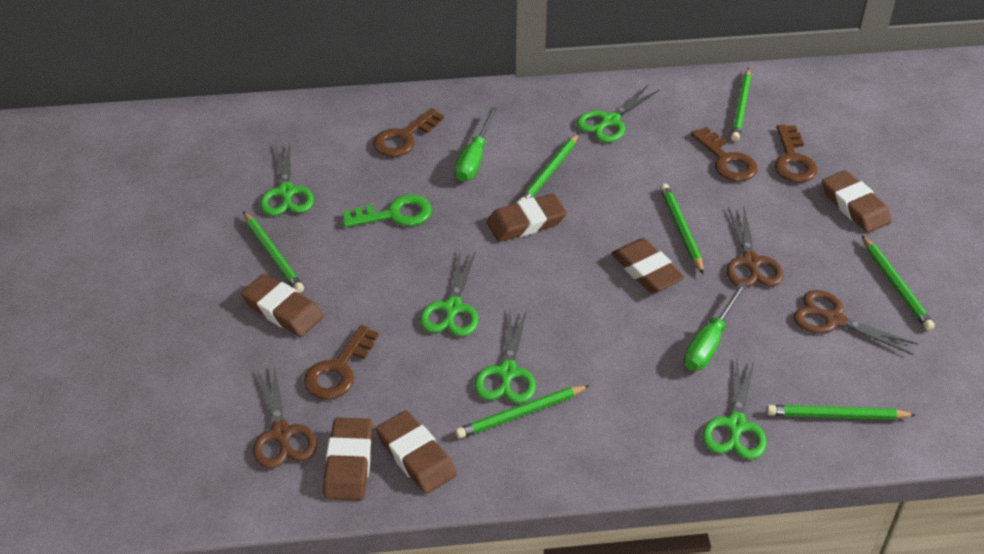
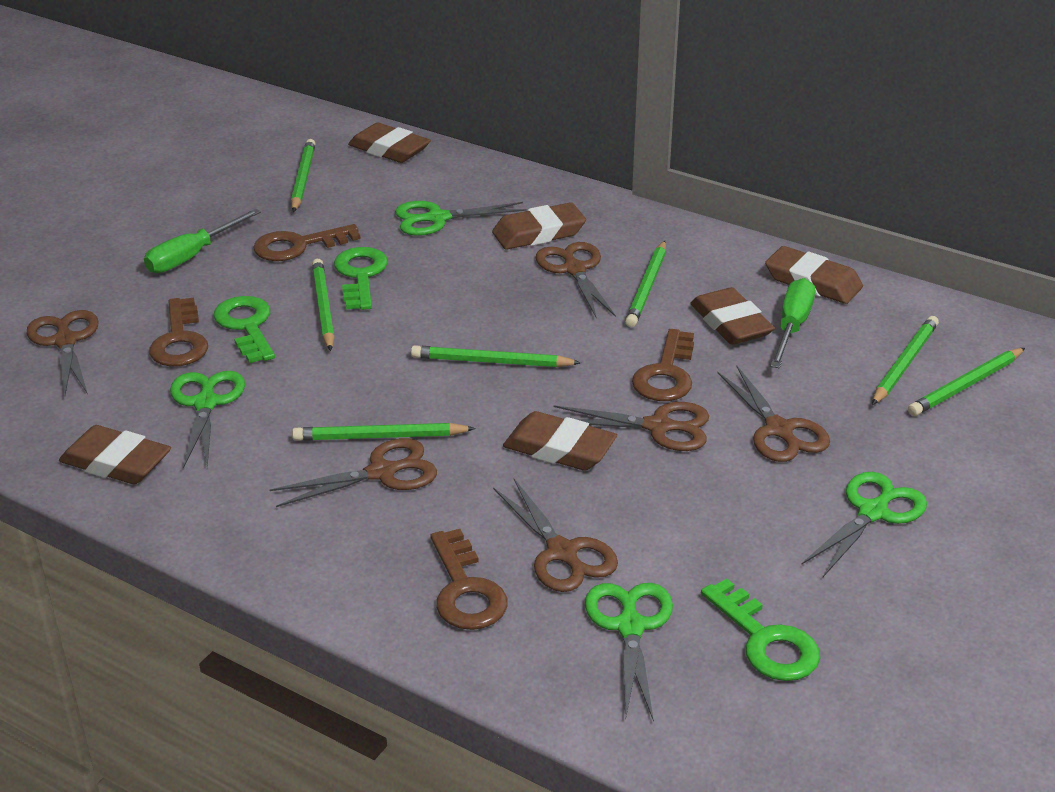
brown scissors: [253,366,317,469] [727,207,784,287] [793,290,918,355] = 3 -> [27,310,99,395] [269,438,437,507] [493,479,618,592] [536,242,616,317] [554,402,709,451] [717,366,830,462] = 6
green key: [342,195,432,227] = 1 -> [214,296,275,363] [334,247,388,310] [701,578,820,681] = 3
green scissors: [260,142,314,216] [420,251,478,337] [474,309,536,404] [576,85,660,142] [702,360,766,460] = 5 -> [170,371,245,468] [395,201,527,236] [585,583,673,722] [801,472,927,577] = 4

